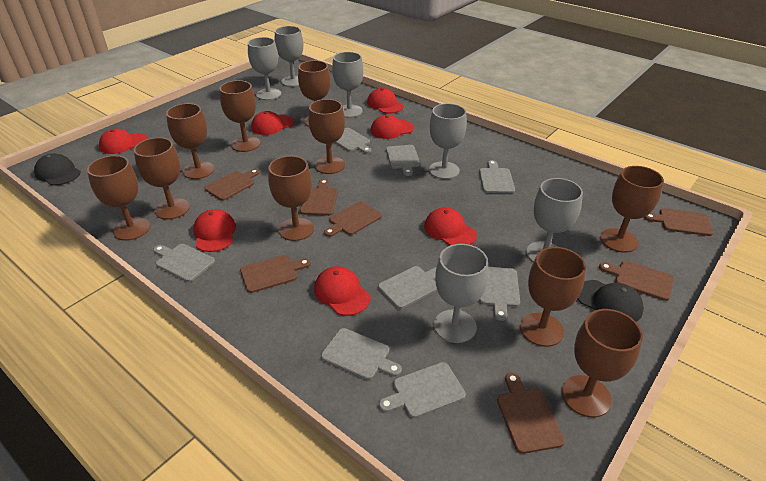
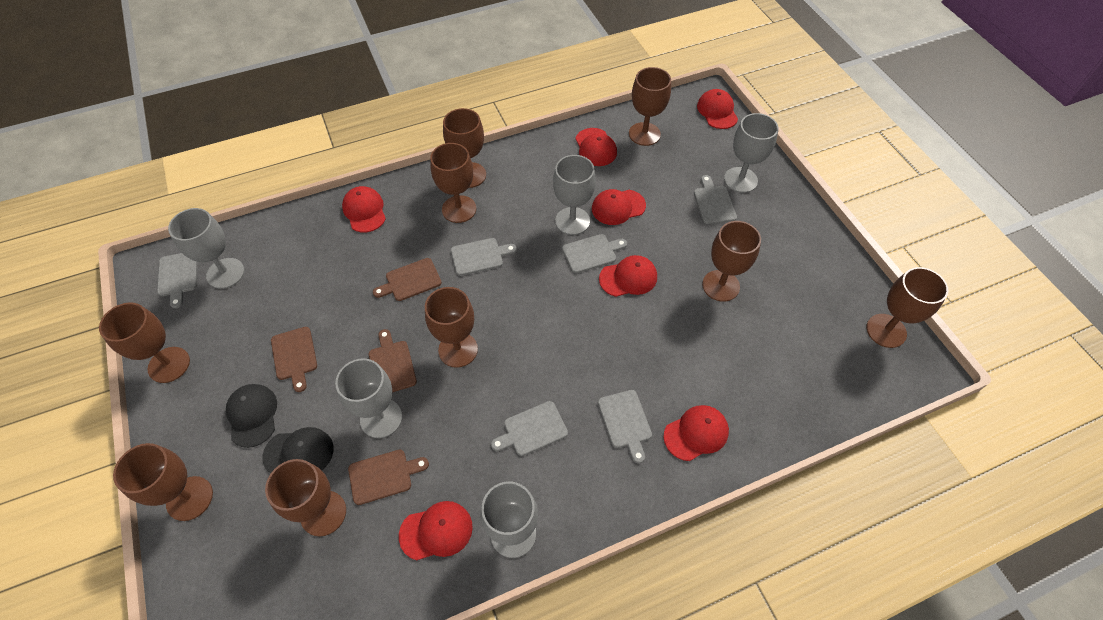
brown cutting board: [204,169,259,201] [240,255,311,293] [300,179,338,216] [324,201,382,237] [497,373,565,454] [599,260,674,301] [644,208,713,236] = 7 -> [271,327,317,392] [348,450,429,505] [369,329,417,392] [373,258,442,301] = 4
brown goblet: [87,155,150,241] [134,137,190,220] [166,103,215,179] [220,80,261,152] [268,156,314,241] [298,60,330,127] [308,99,345,174] [520,247,586,347] [562,309,643,417] [600,166,664,253] = 10 -> [99,302,190,383] [113,443,213,521] [265,459,346,536] [425,287,478,368] [430,143,476,223] [443,108,486,188] [629,67,671,146] [702,221,761,302] [866,267,948,348] = 9
grey cutting board: [153,244,215,282] [321,328,402,380] [334,128,371,153] [378,266,437,309] [379,362,466,418] [386,145,420,176] [479,160,515,193] [479,267,520,321] = 8 -> [157,253,197,308] [451,238,517,276] [491,401,568,456] [562,234,627,273] [598,390,652,463] [694,175,737,224] = 6
grey goblet: [248,37,281,100] [275,26,303,87] [332,52,363,118] [429,103,467,179] [434,244,488,343] [526,178,583,262] = 6 -> [168,208,244,289] [335,358,402,438] [481,482,538,558] [553,155,596,235] [724,113,779,193] = 5

